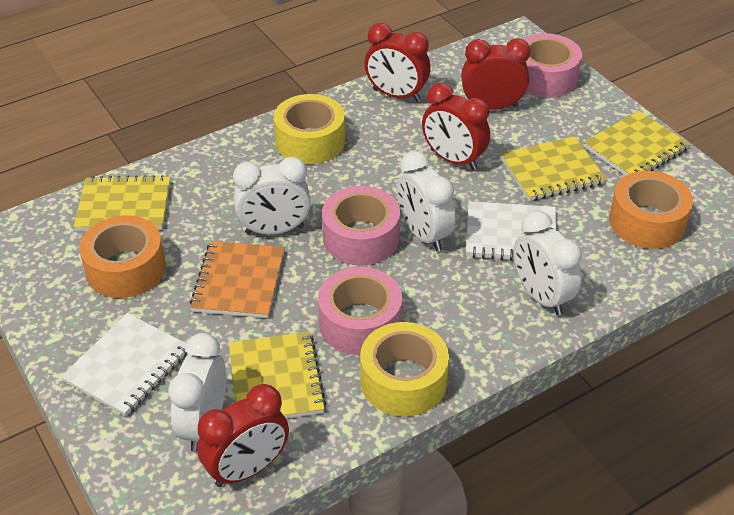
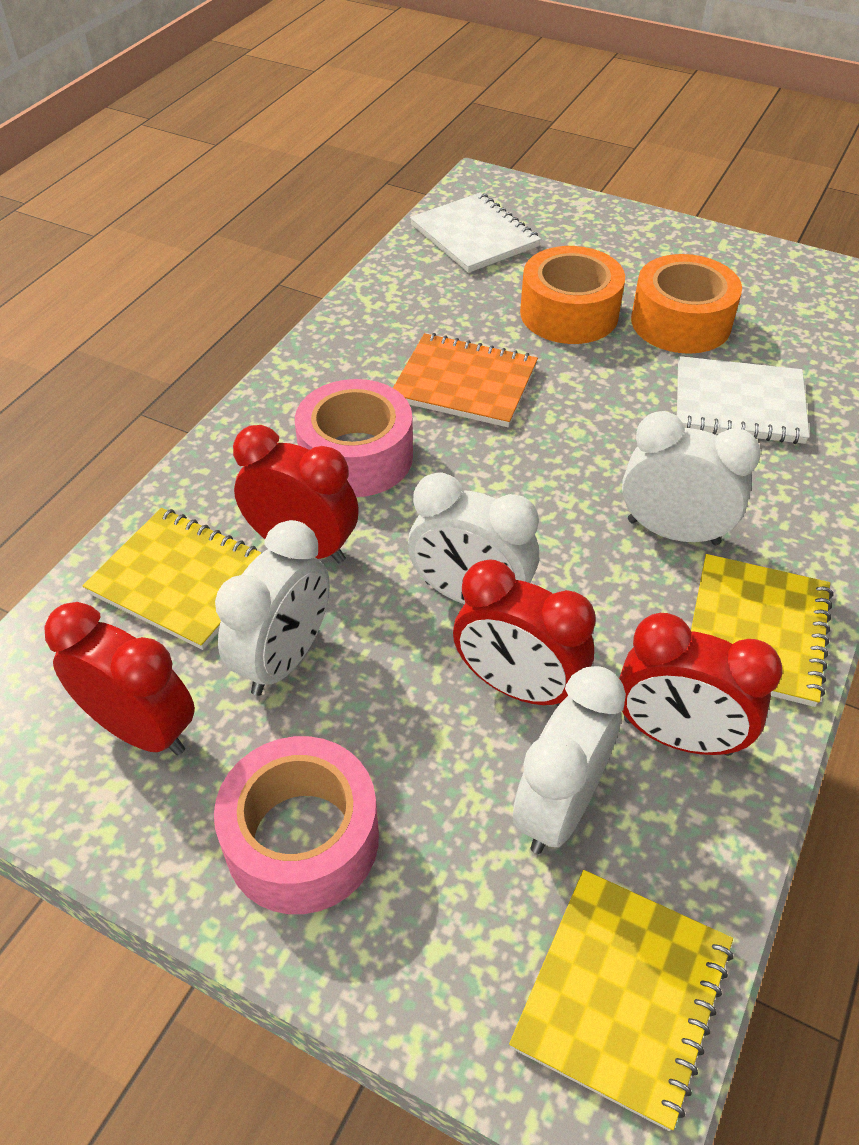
pink tape: [318,267,402,355] [322,186,400,266] [523,33,582,98] = 3 -> [214,736,379,914] [295,379,413,497] = 2
yellow notebook: [74,175,170,231] [229,331,326,418] [500,136,606,201] [584,111,690,176] = 4 -> [82,508,263,650] [509,870,733,1131] [691,554,833,707] = 3
yellow tape: [274,94,345,164] [360,322,449,416] = 2 -> none = 0

